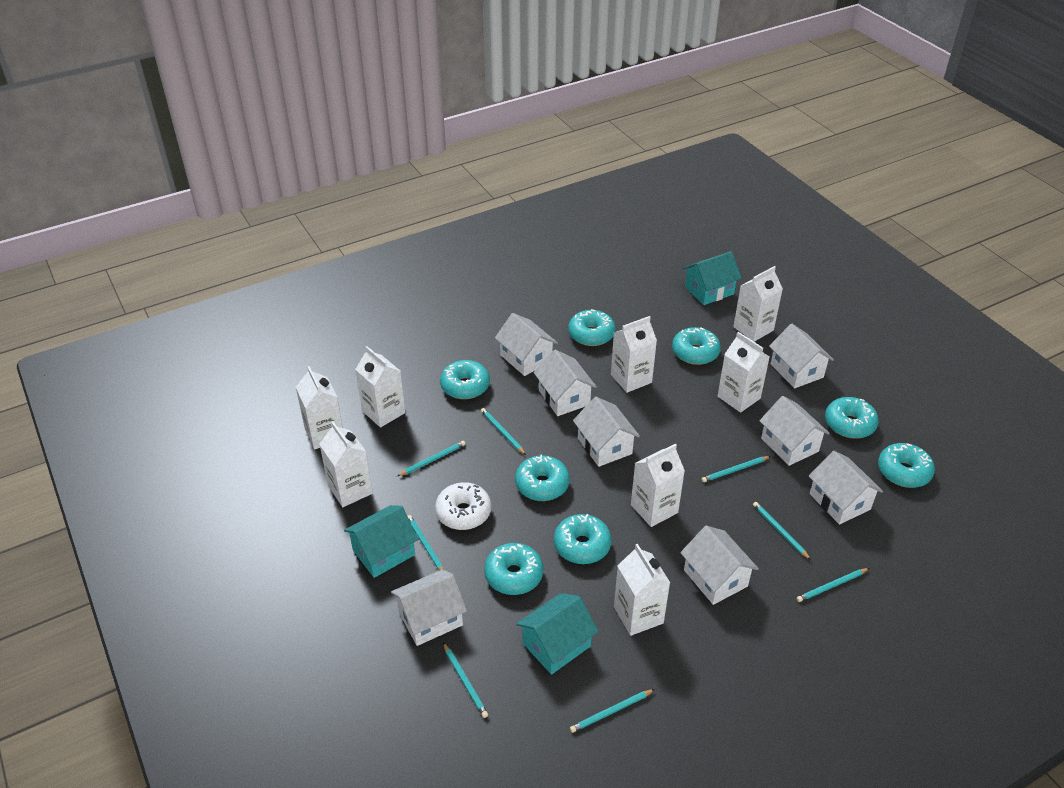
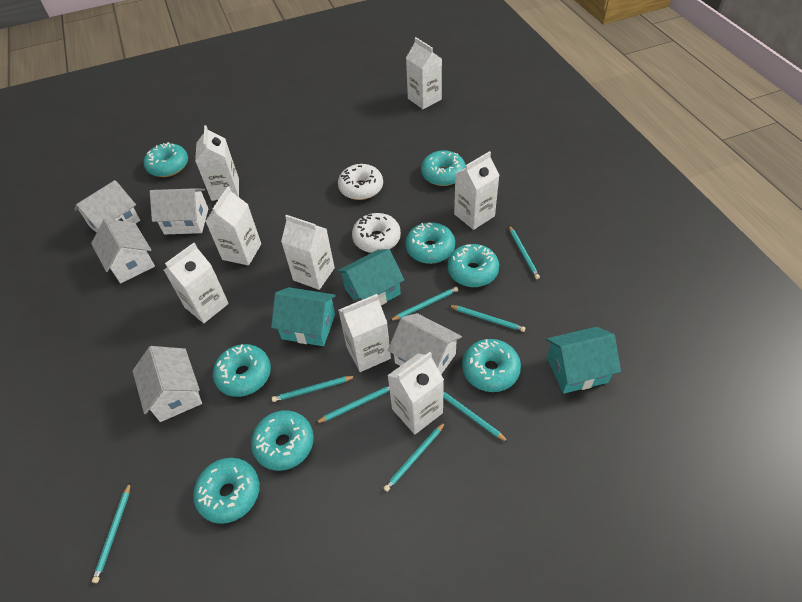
white donut: [435,482,491,530] = 1 -> [338,164,383,200] [352,213,401,253] = 2
white house: [391,569,467,646] [495,313,558,376] [534,349,597,416] [573,397,640,467] [680,526,759,605] [759,396,830,466] [769,324,834,388] [809,451,883,525] = 8 -> [74,180,140,233] [91,218,155,283] [133,346,202,422] [150,188,208,234] [388,313,462,374] = 5

